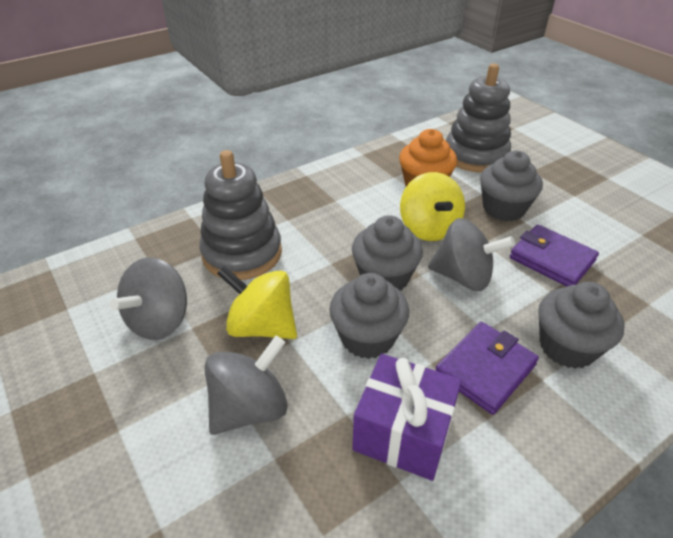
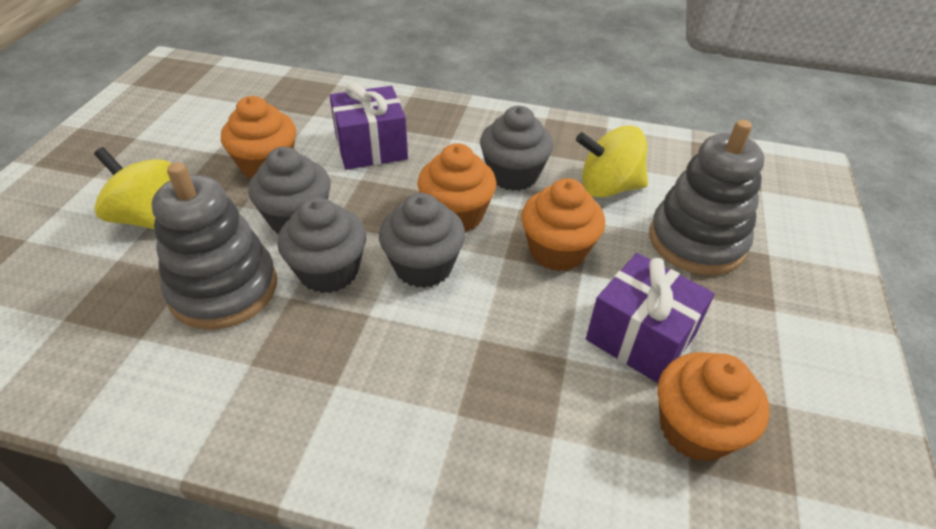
grey spinning top: [110,257,187,340] [204,336,288,435] [428,218,515,291] = 3 -> none = 0
orange cupcake: [399,129,457,187] = 1 -> [221,96,296,178] [417,143,496,232] [521,178,605,271] [658,352,769,462] = 4
purple gift: [352,354,462,481] = 1 -> [330,83,408,170] [586,253,715,383] = 2
purple wallet: [435,322,539,415] [510,225,599,287] = 2 -> none = 0

